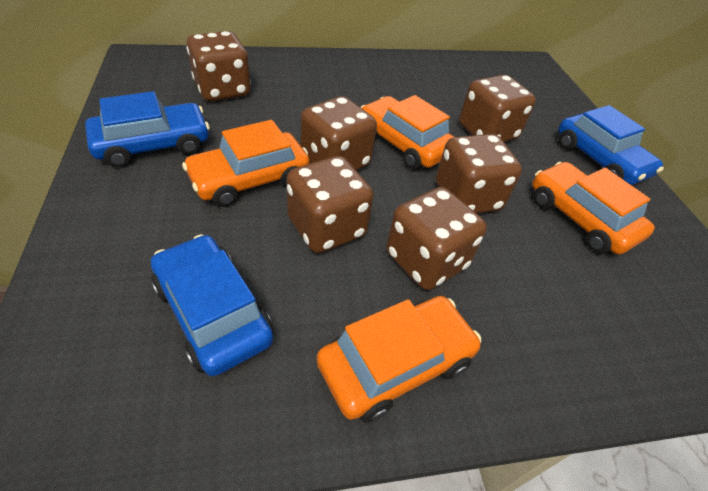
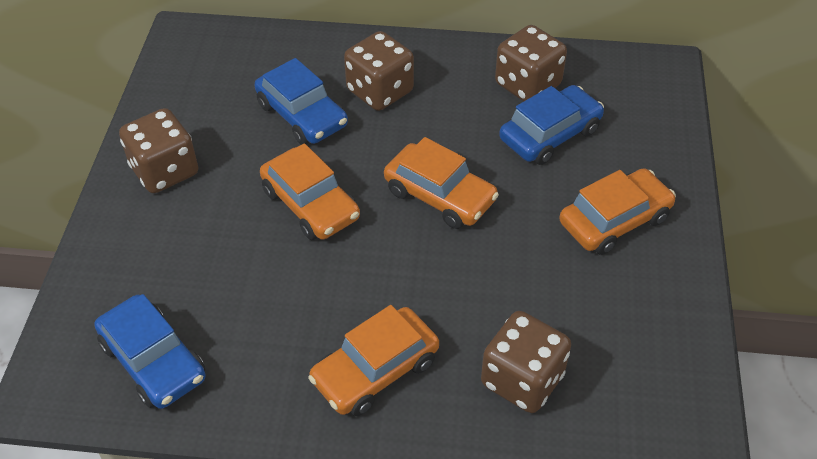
brown dice: [186,31,251,101] [286,156,374,253] [301,96,377,171] [386,187,487,290] [436,134,522,213] [459,75,536,142] = 6 -> [119,108,198,193] [344,31,414,111] [481,311,571,413] [495,25,567,101] = 4

